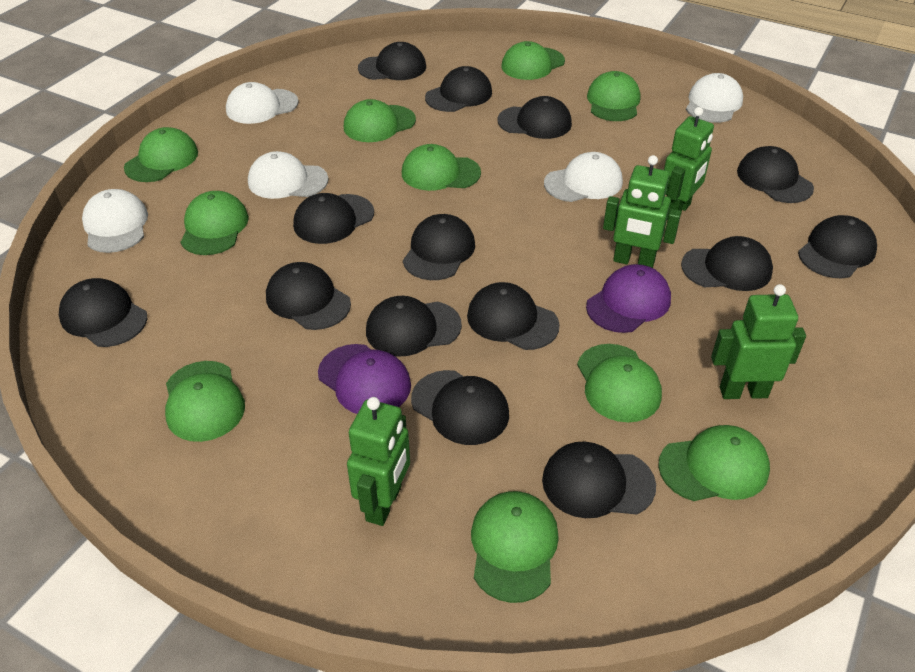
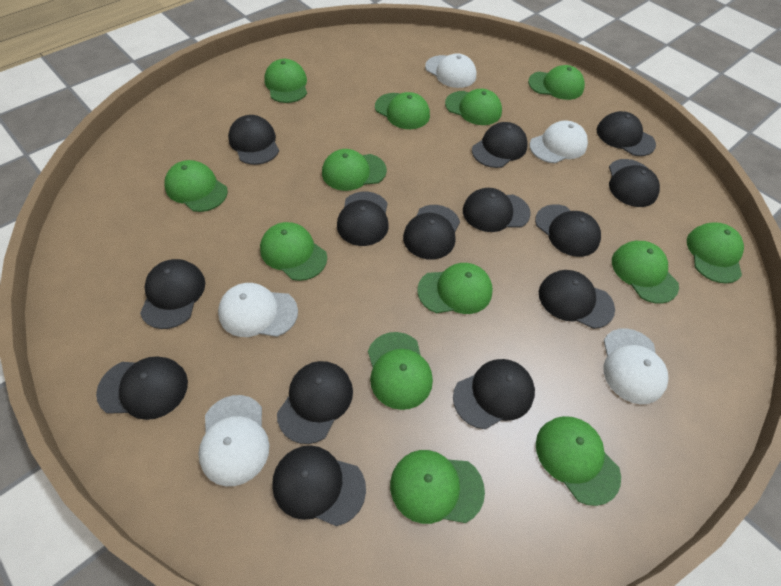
green cap: [124,127,198,182] [165,361,245,442] [180,191,249,255] [344,99,416,142] [402,144,481,191] [471,491,559,603] [501,41,565,80] [577,344,662,422] [587,71,640,121] [658,425,770,501] = 10 -> [164,160,228,212] [260,222,327,281] [264,59,307,103] [322,149,387,191] [368,332,433,410] [375,92,430,129] [390,450,485,524] [417,263,493,314] [445,89,502,125] [528,65,585,100] [536,416,621,506] [612,241,679,304] [687,222,744,284] = 13
green robot: [347,397,410,526] [603,155,681,268] [664,107,714,220] [711,284,806,399] = 4 -> none = 0
purple cap: [318,344,411,414] [586,264,671,333] = 2 -> none = 0

